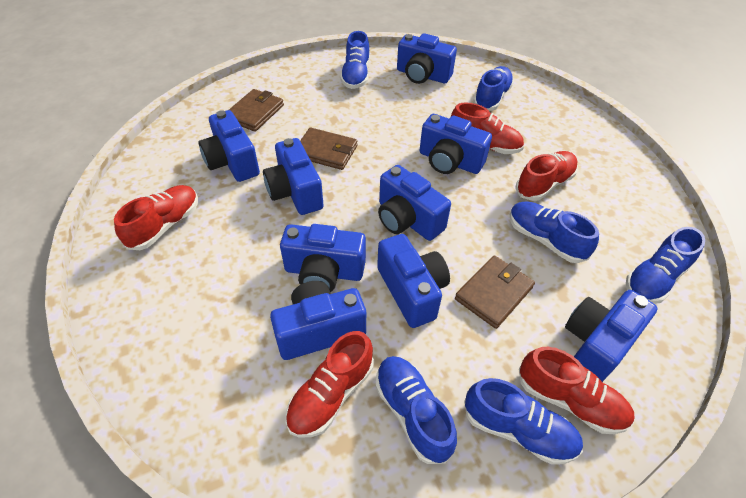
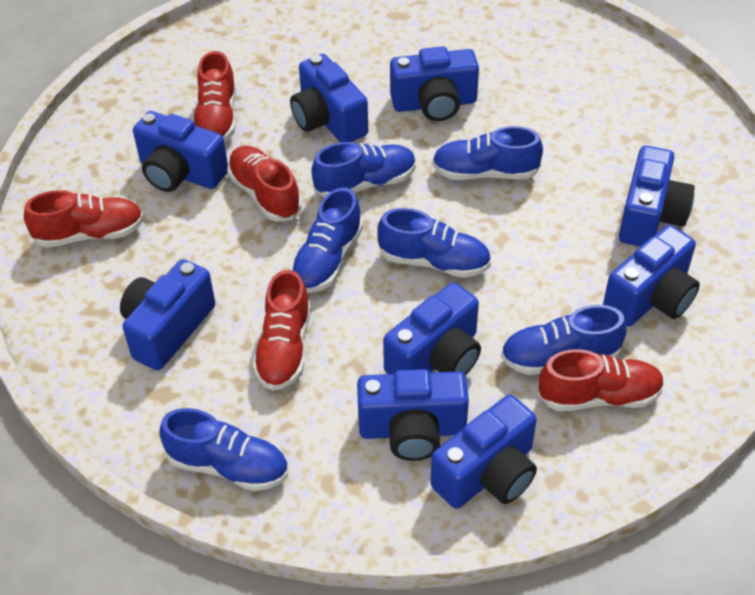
brown wallet: [229,89,284,132] [300,128,358,170] [455,255,535,329] = 3 -> none = 0

